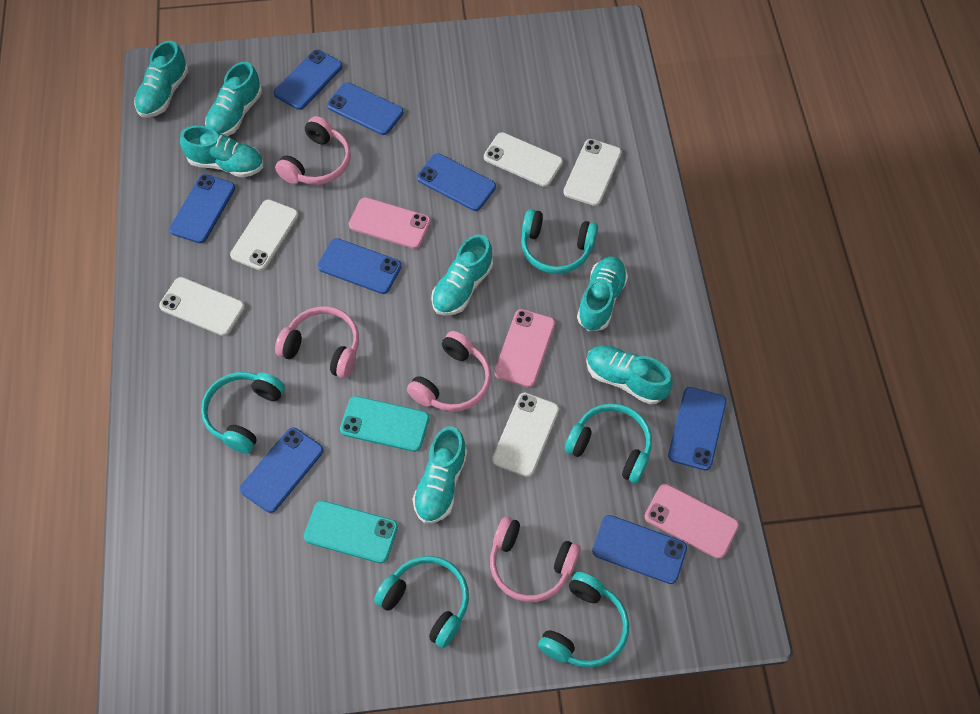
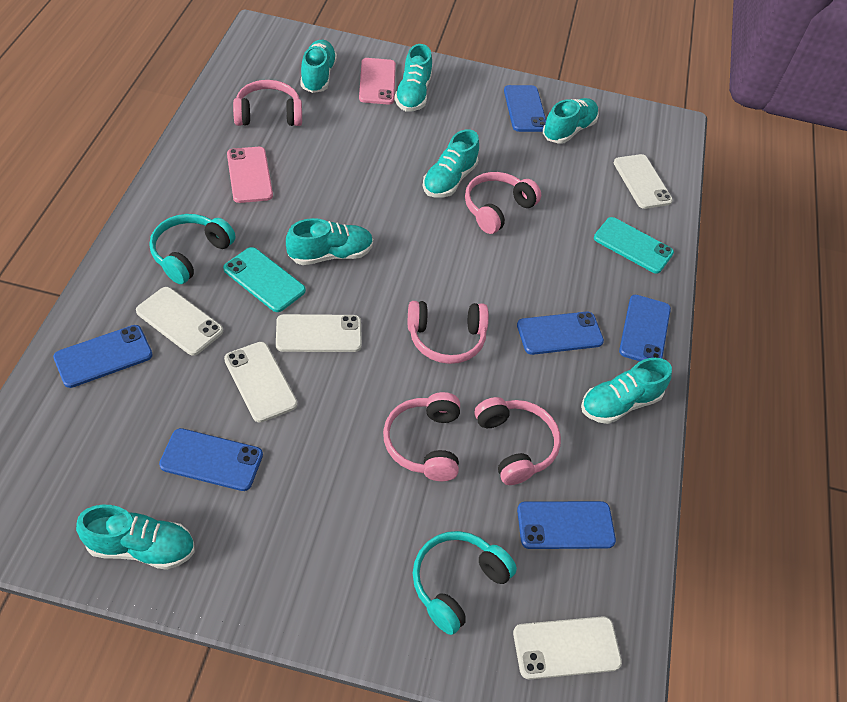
blue phone: [169,174,235,243] [240,427,323,513] [274,50,342,110] [318,238,402,294] [327,82,403,135] [417,153,496,211] [592,515,687,584] [668,387,726,470] = 8 -> [53,325,153,388] [159,428,263,491] [504,85,546,132] [517,312,604,355] [517,501,616,549] [619,295,671,361] = 6
pink headphones: [275,116,351,185] [275,306,359,379] [407,331,491,412] [490,517,581,602] = 4 -> [233,80,302,126] [383,392,460,481] [408,301,489,364] [465,172,541,234] [474,397,561,485] = 5
pink phone: [349,197,431,249] [494,309,555,387] [645,484,739,559] = 3 -> [227,147,273,203] [359,58,396,105] = 2
turquoise headphones: [201,372,285,454] [374,556,469,648] [521,209,598,274] [538,572,629,668] [565,403,652,483] = 5 -> [150,214,236,284] [413,531,517,635] = 2

